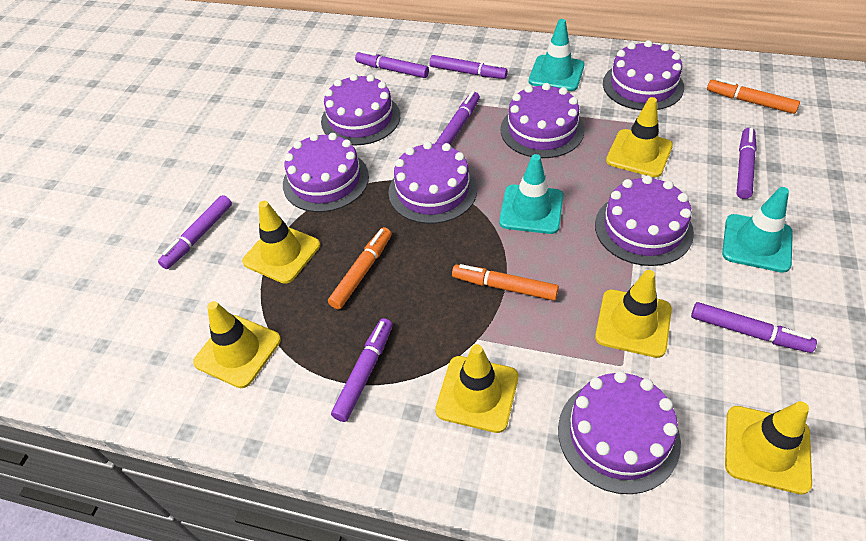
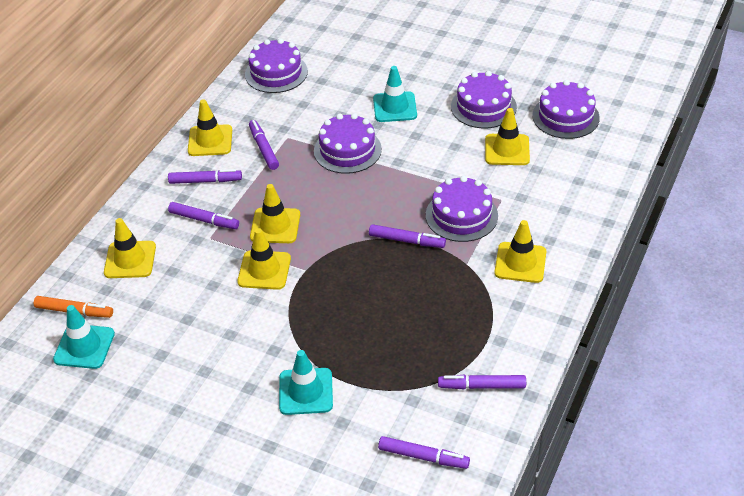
orange marker: [328,227,392,309] [452,264,559,301] [707,78,800,114] = 3 -> [34,296,113,318] = 1
purple cake: [283,133,369,212] [321,74,400,145] [388,141,477,224] [500,83,584,158] [558,371,681,494] [595,175,694,266] [603,40,684,110] = 7 -> [245,38,308,93] [314,113,382,174] [426,176,498,242] [451,71,517,128] [532,80,600,139] = 5
purple marker: [158,195,232,269] [331,318,393,422] [355,50,429,78] [430,55,508,79] [435,91,480,145] [691,302,817,353] [737,128,757,199] = 7 -> [168,169,242,184] [168,202,239,229] [249,120,279,170] [369,224,446,248] [378,436,470,469] [438,375,526,389] = 6

